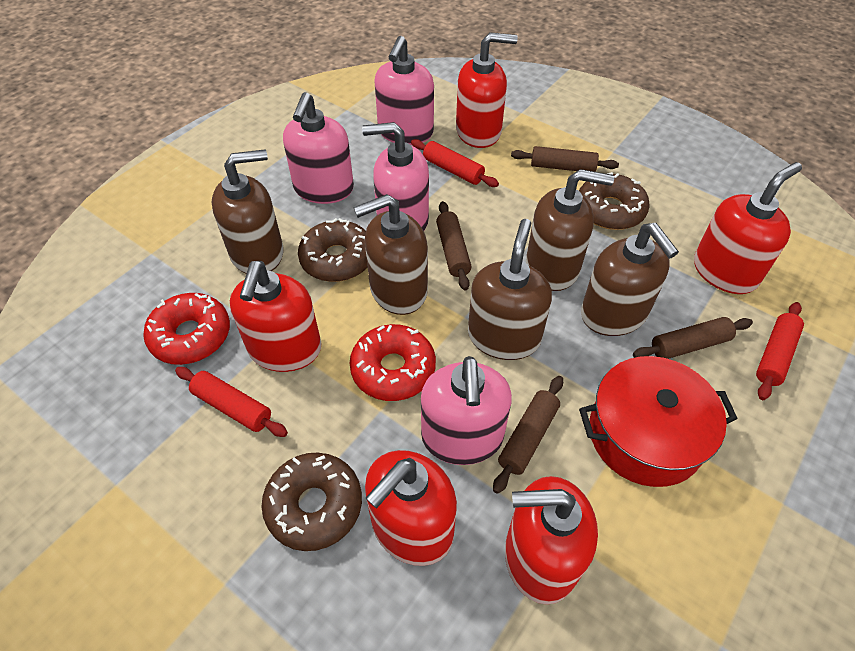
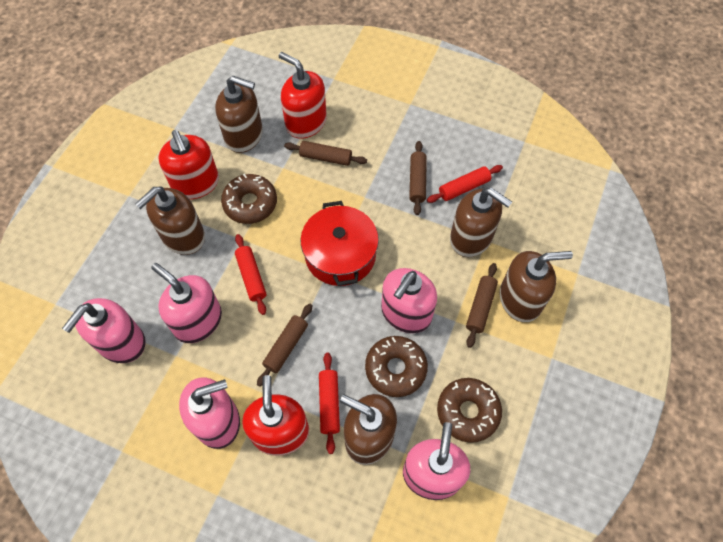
pink soap dispenser: [283,92,354,204] [362,122,429,231] [374,36,434,145] [421,356,512,465] = 4 -> [62,298,146,363] [151,263,222,343] [179,377,240,449] [381,268,437,333] [403,422,470,500] = 5
red donut: [143,293,230,365] [349,324,436,401] = 2 -> none = 0
red soap dispenser: [230,261,322,372] [365,450,457,566] [456,32,518,148] [505,476,598,604] [694,162,802,294] = 5 -> [159,130,219,199] [242,375,309,456] [279,52,327,139] = 3

